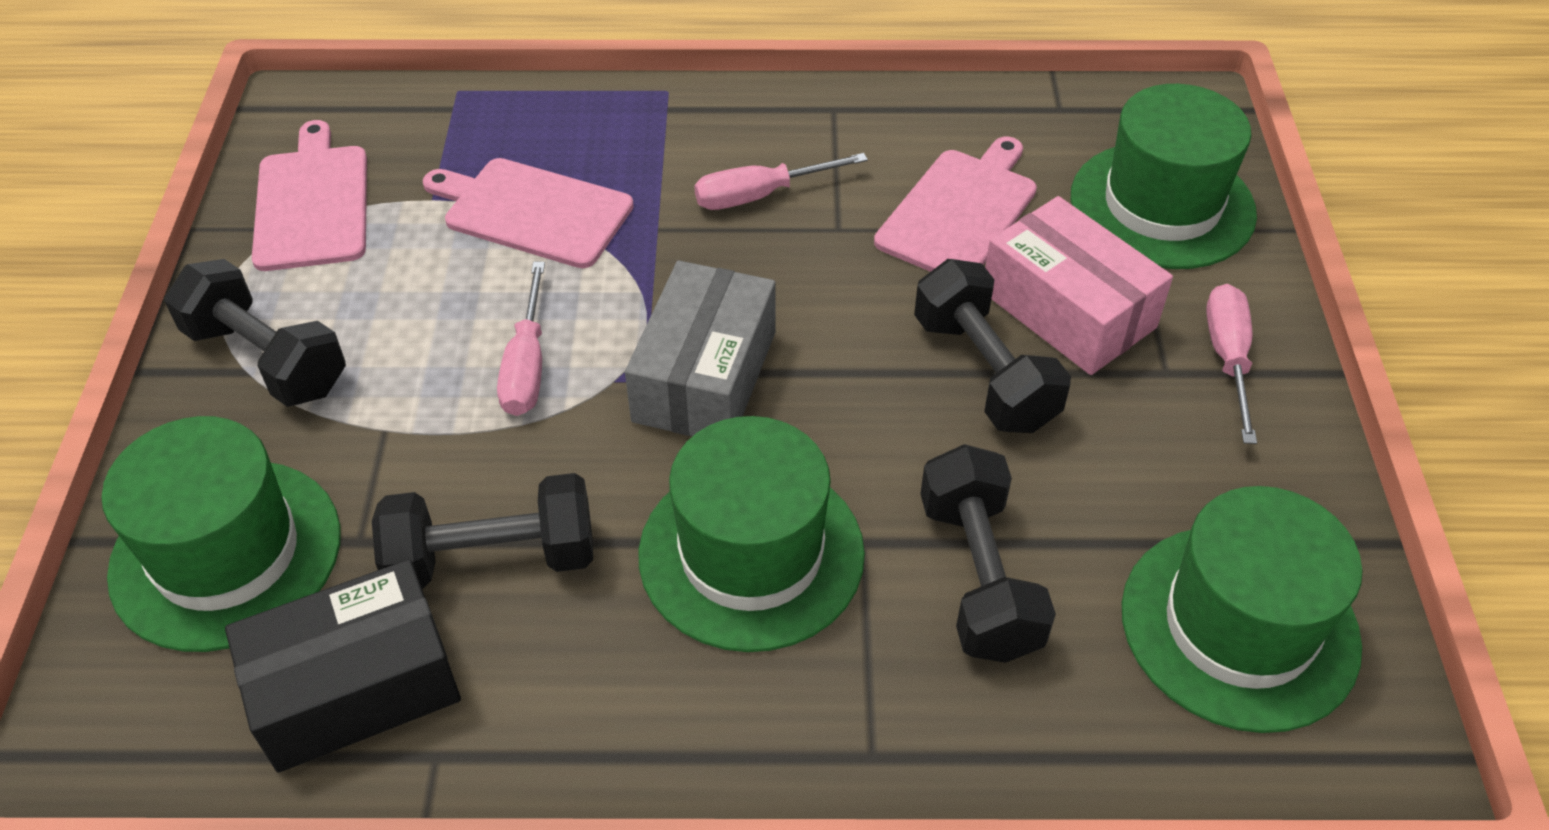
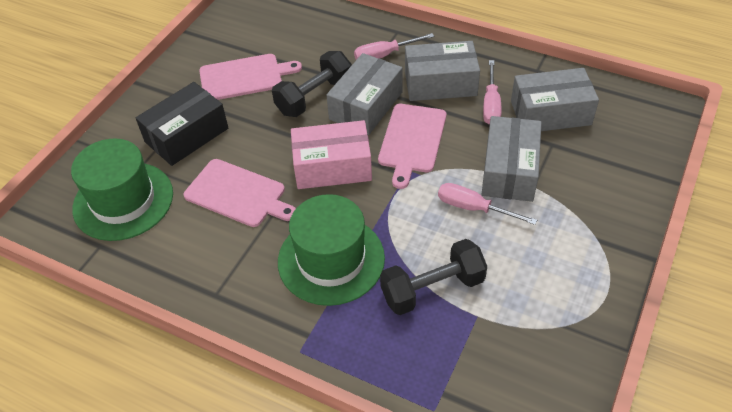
black dumbbell: [164,259,346,407] [372,473,593,589] [914,259,1071,433] [920,444,1056,663] = 4 -> [272,51,352,117] [380,239,487,315] = 2
green hat: [101,416,341,652] [639,416,865,652] [1071,84,1257,269] [1121,486,1363,733] = 4 -> [71,138,173,241] [278,194,385,306] = 2
grey box: [625,260,776,436] = 1 -> [327,53,402,135] [405,41,480,101] [482,116,542,202] [511,68,599,131] = 4

